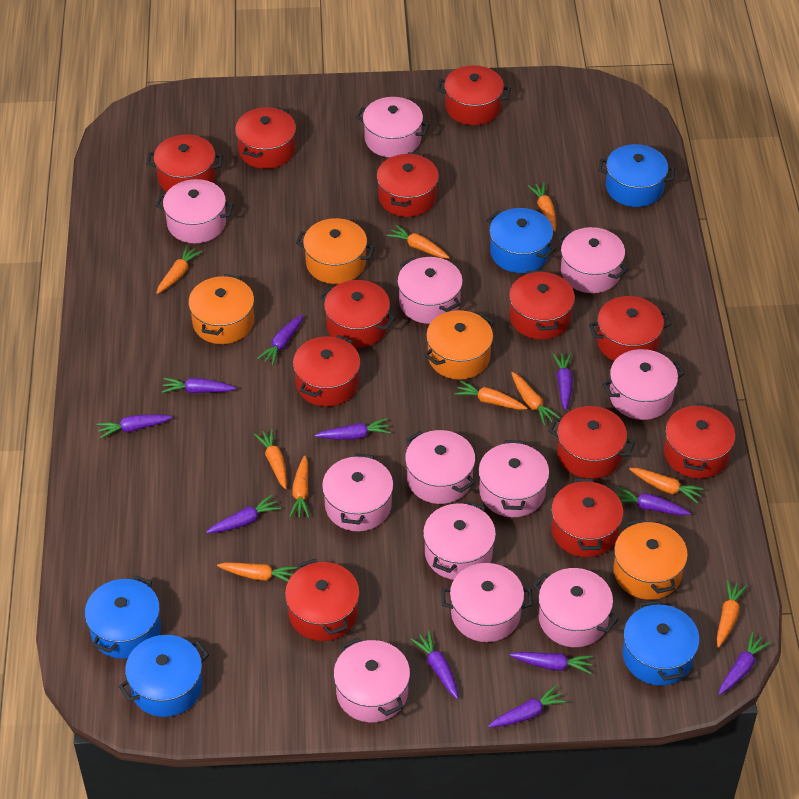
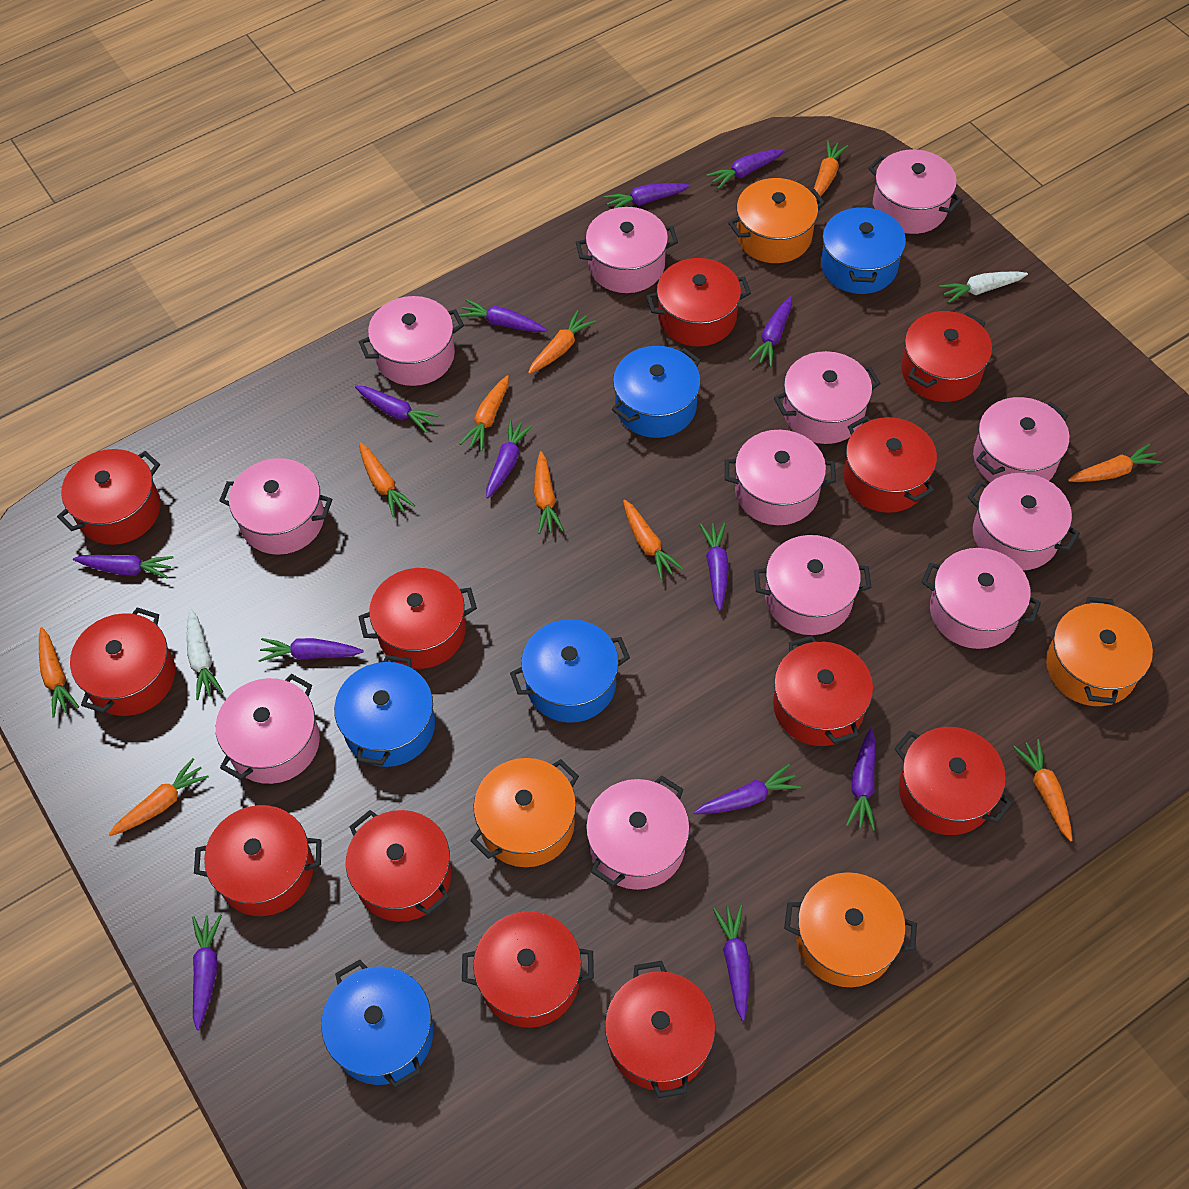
purple carrot: [97,414,173,439] [162,378,236,393] [206,495,281,533] [257,314,303,366] [315,418,391,440] [411,631,459,699] [488,685,567,727] [510,652,593,674] [553,353,573,410] [616,487,691,516] [719,632,771,695] = 11 -> [73,555,174,579] [192,915,222,1030] [258,638,364,662] [355,386,440,433] [459,299,547,333] [486,419,533,499] [604,183,690,209] [694,764,801,814] [700,523,729,611] [707,149,785,189] [713,905,750,1021] [749,296,792,367] [846,728,875,830] = 13
white carrot: none = 0 -> [187,609,223,700] [939,272,1028,303] = 2

